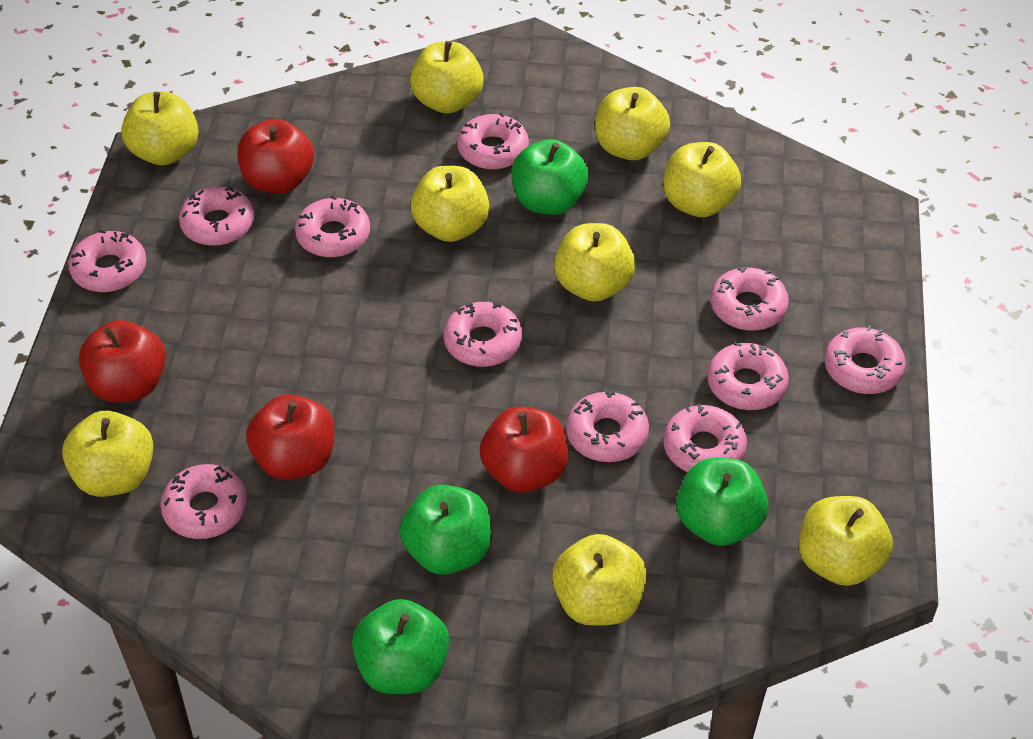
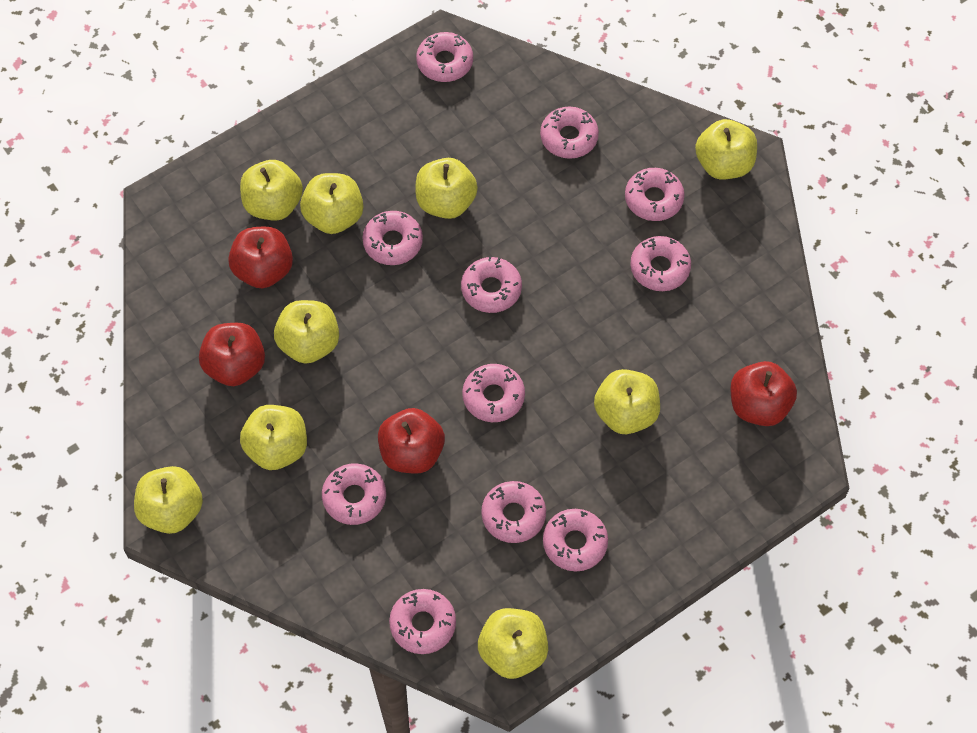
green apple: [352,599,449,694] [399,485,492,575] [511,139,588,215] [676,458,768,546] = 4 -> none = 0

